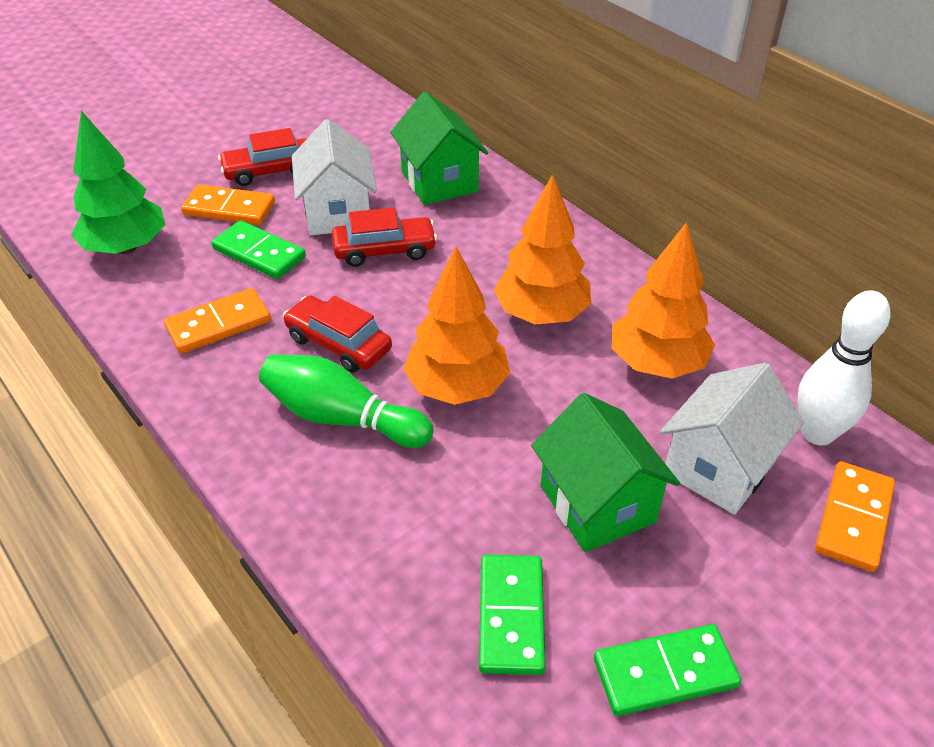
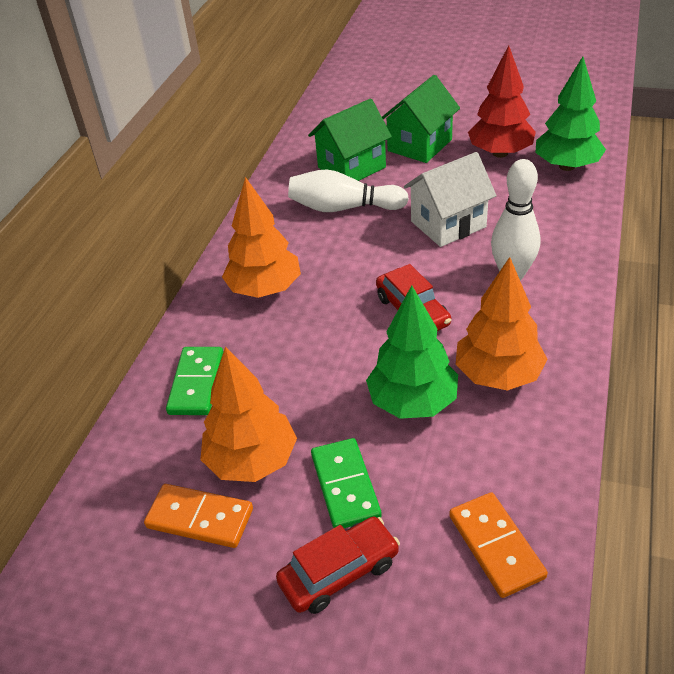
green bowling pin: [259,354,433,448] = 1 -> none = 0
green domino: [211,220,306,279] [479,555,545,675] [594,624,741,716] = 3 -> [166,347,223,415] [311,438,382,528] = 2
green tree: [71,111,165,254] = 1 -> [366,285,458,419] [535,56,606,171] = 2
orange domino: [164,288,271,354] [181,184,275,225] [815,461,895,572] = 3 -> [144,484,253,548] [449,492,548,598] = 2
red car: [218,128,306,186] [283,296,392,372] [332,207,437,267] = 3 -> [276,517,400,614] [376,264,452,331] = 2
red tree: none = 0 -> [468,45,536,158] = 1
white bowling pin: [797,291,890,446] = 1 -> [288,170,409,212] [491,159,540,281] = 2
white house: [292,119,377,235] [660,363,804,515] = 2 -> [404,152,497,247] = 1

